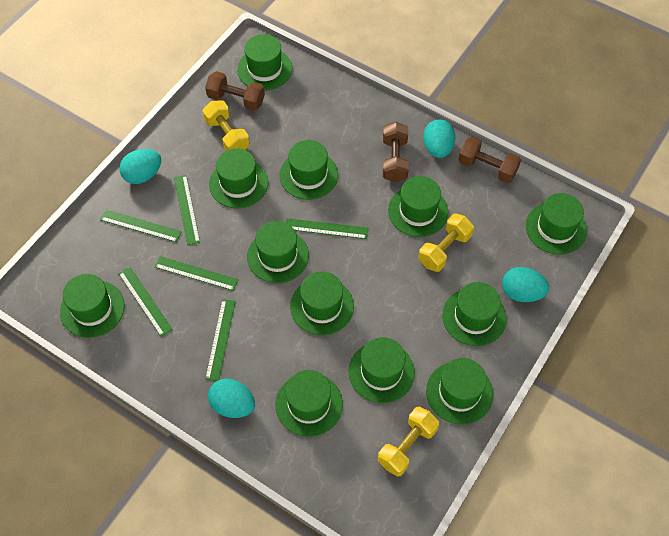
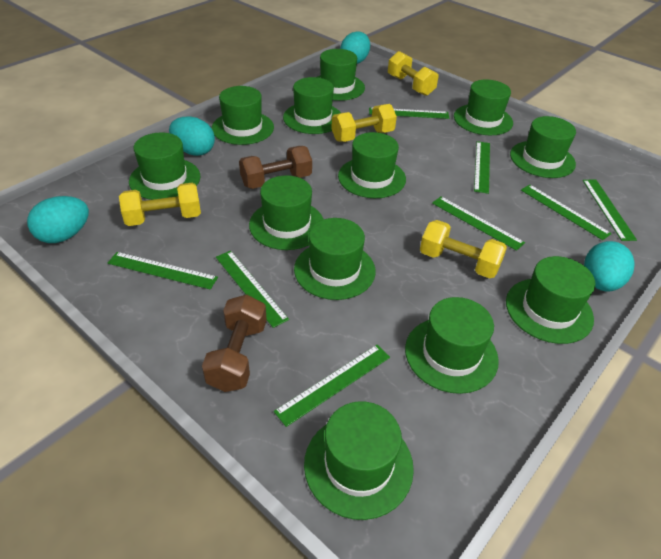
brown dumbbell: [205,71,265,111] [383,122,409,182] [458,137,521,183] = 3 -> [202,295,267,392] [239,146,312,189] = 2
green ruler: [100,210,181,242] [118,267,173,337] [155,256,238,291] [174,175,200,245] [205,299,236,381] [286,218,368,239] = 6 -> [108,252,218,290] [216,251,289,328] [274,345,390,427] [369,107,449,119] [432,197,525,251] [474,141,490,194] [521,185,612,240] [582,180,637,241] = 8
yellow dumbbell: [203,100,250,151] [378,407,439,477] [418,214,474,272] = 3 -> [119,183,201,226] [331,104,397,142] [388,51,439,96] [420,220,507,279] = 4

